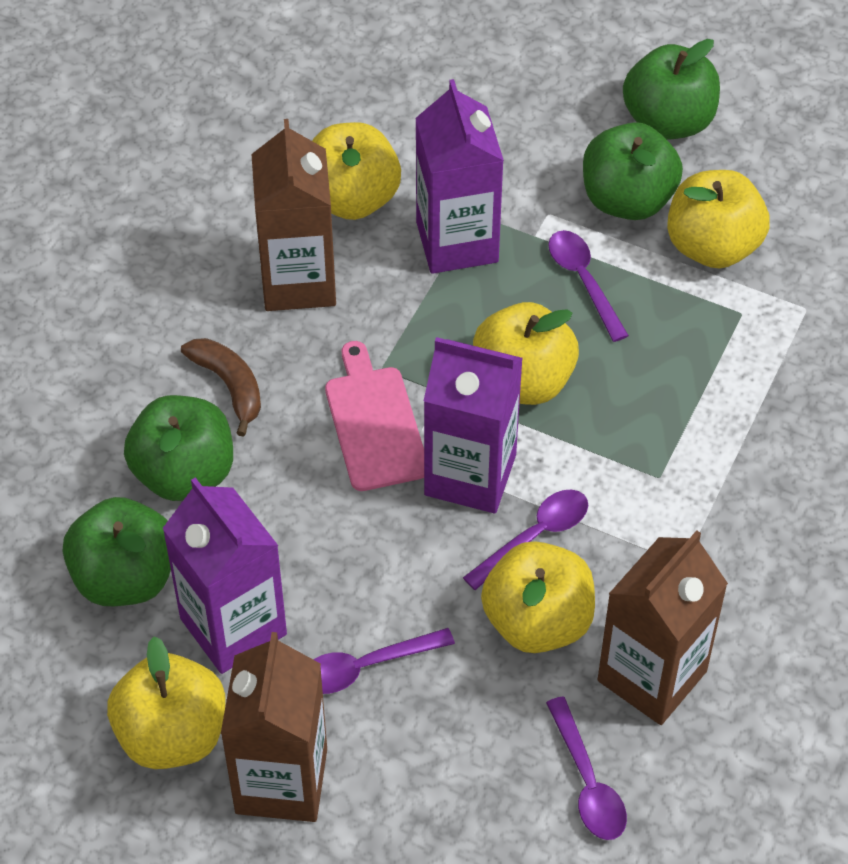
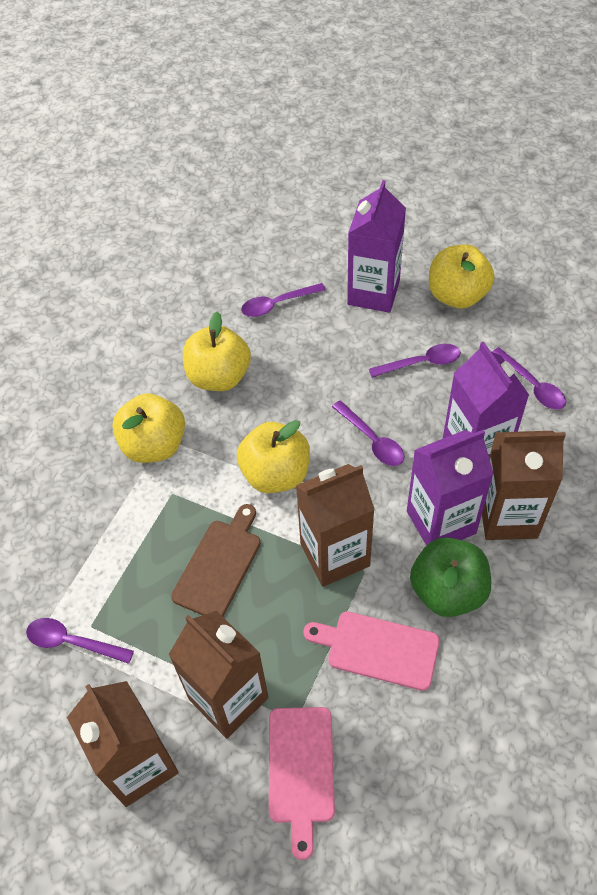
brown banana: [181,338,261,437] = 1 -> none = 0
brown carton: [221,632,327,822] [251,119,336,311] [598,530,728,725] = 3 -> [67,681,179,807] [168,611,269,739] [296,464,375,587] [482,431,566,540] = 4
brown cutting board: none = 0 -> [171,504,261,617] = 1
green apple: [63,497,171,606] [124,395,233,501] [583,122,683,220] [623,39,720,140] = 4 -> [410,537,491,617] = 1
pink cutting board: [325,341,424,491] = 1 -> [269,707,335,860] [303,611,440,691] = 2
purple spoon: [313,628,455,694] [463,489,588,590] [546,696,627,840] [548,230,629,342] = 4 -> [26,618,134,664] [241,283,326,317] [332,401,405,466] [369,344,461,378] [492,347,566,410] = 5
yellow apple: [107,636,225,769] [312,122,401,220] [473,302,579,405] [481,541,595,653] [667,170,770,268] = 5 -> [112,393,185,463] [183,312,251,391] [237,420,310,493] [429,244,494,308] = 4

